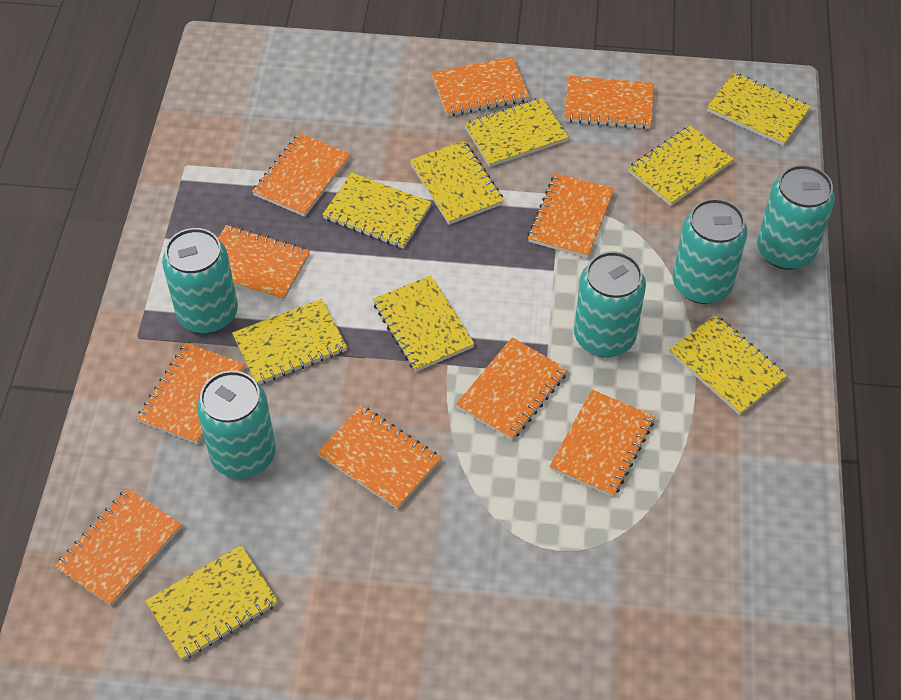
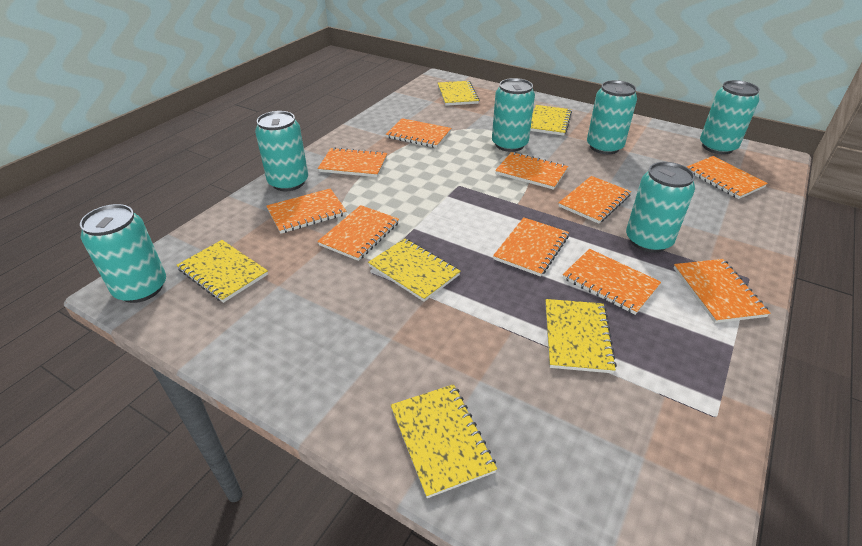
turquoise can: [162,228,238,334] [197,371,276,479] [574,251,646,357] [673,199,748,304] [757,165,835,270] = 5 -> [80,204,166,303] [255,111,308,191] [492,78,535,152] [587,80,637,154] [626,162,695,253] [700,80,760,154] = 6
yellow notebook: [146,545,278,661] [232,299,347,384] [322,173,432,249] [373,275,475,372] [410,141,504,225] [464,98,569,167] [628,125,734,206] [669,315,787,415] [707,72,811,146] = 9 -> [177,240,268,303] [368,238,461,302] [391,384,497,498] [438,81,479,106] [530,105,572,136] [545,299,617,373] = 6

